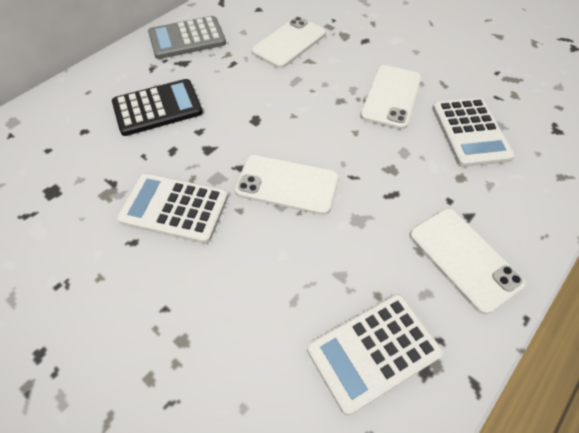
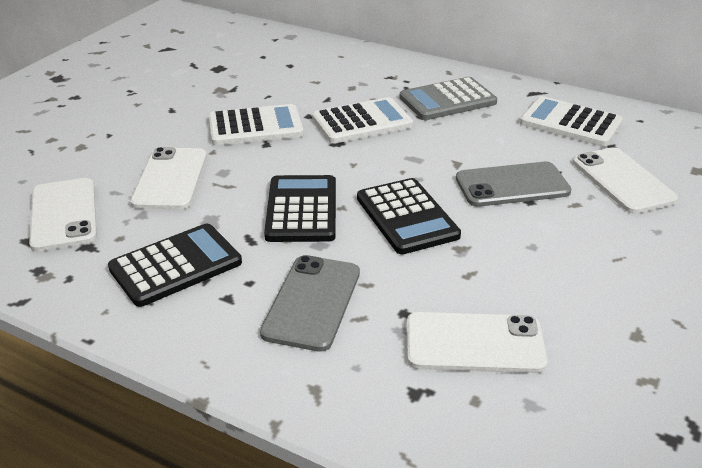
black calculator: [112,79,203,136] = 1 -> [108,223,242,307] [264,175,336,242] [357,178,461,254] = 3
grey phone: none = 0 -> [260,255,360,352] [456,162,571,207] = 2

